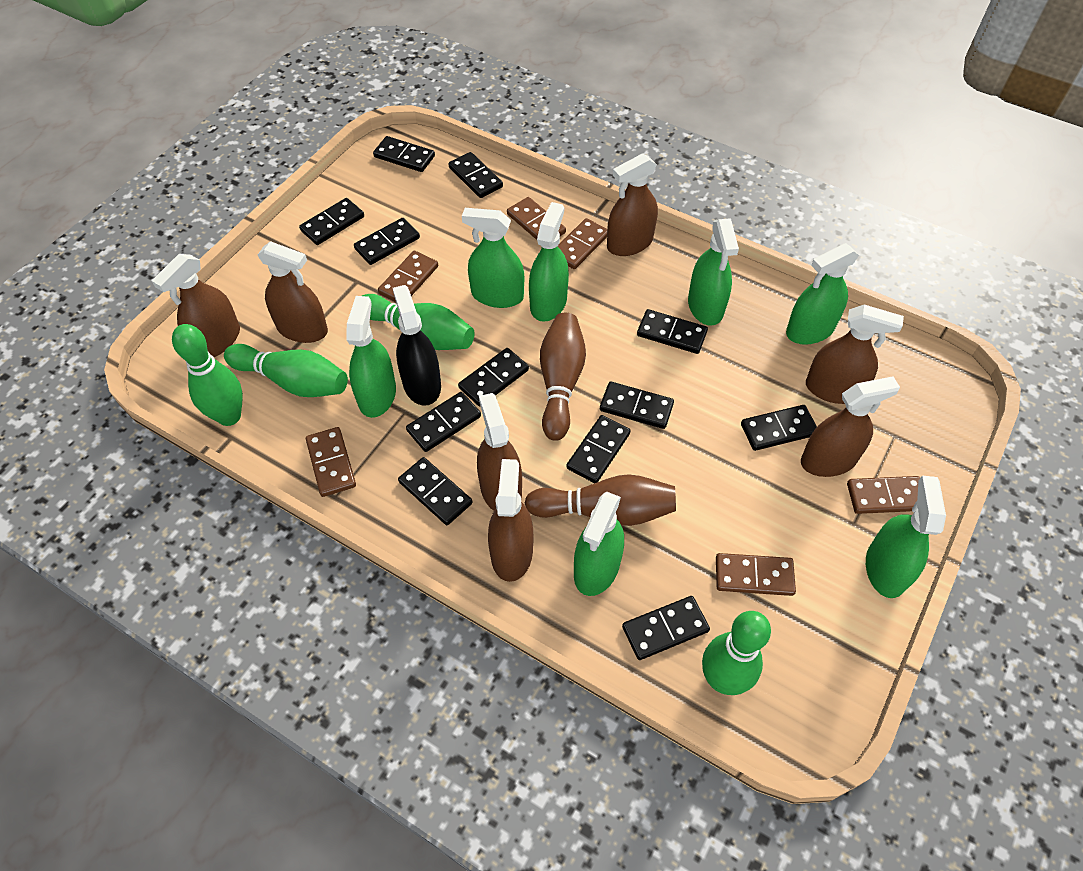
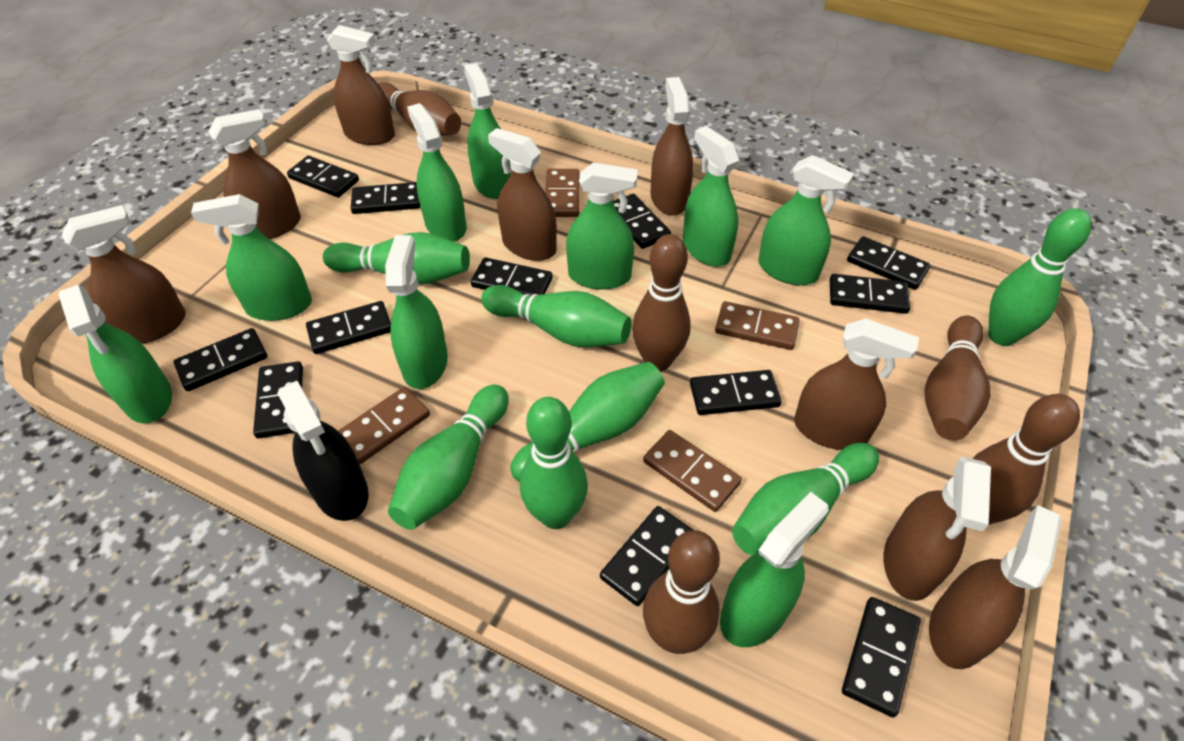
brown bowling pin: [525,474,676,526] [540,313,586,441] = 2 -> [378,82,461,136] [632,234,691,372] [643,530,720,654] [924,316,990,441] [972,394,1080,525] = 5
brown domino: [306,427,356,497] [378,251,438,302] [507,197,566,240] [558,218,607,269] [716,553,796,596] [847,476,920,514] = 6 -> [338,387,430,465] [545,169,580,217] [643,430,742,512] [715,301,800,350] = 4
brown spray bottle: [152,254,240,357] [258,241,328,343] [477,393,522,511] [488,459,533,582] [607,153,658,256] [801,377,900,477] [806,305,904,404] = 7 -> [62,205,186,344] [208,109,301,239] [327,25,395,145] [488,128,557,261] [650,77,693,215] [794,318,919,450] [884,457,991,601] [929,505,1061,669] = 8
green bowling pin: [172,324,243,426] [224,344,348,397] [362,294,475,350] [702,611,771,695] = 4 -> [323,232,470,284] [388,385,509,530] [481,285,632,347] [510,362,665,482] [520,397,588,529] [732,443,879,555] [988,208,1091,346] = 7
green spray bottle: [346,296,396,418] [462,208,524,308] [529,202,569,322] [574,492,624,596] [688,218,739,326] [786,243,859,345] [866,475,946,598] = 7 -> [59,285,172,423] [191,194,312,321] [385,235,448,389] [407,103,467,242] [464,63,511,199] [566,162,638,290] [683,126,739,267] [720,492,828,647] [758,155,854,285] = 9

